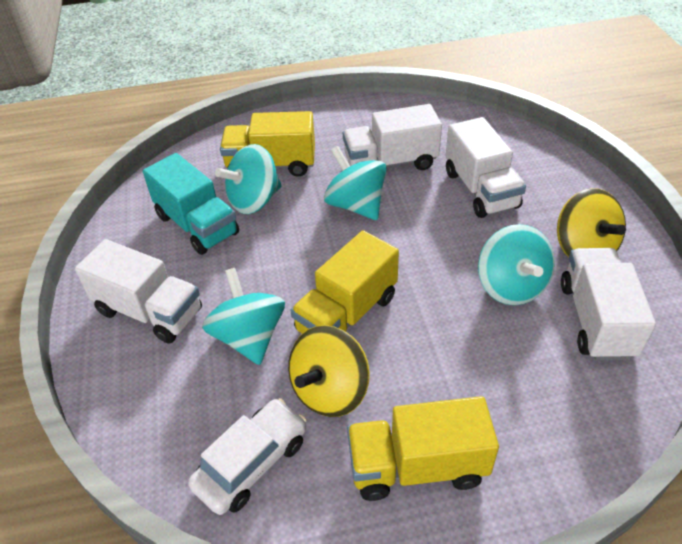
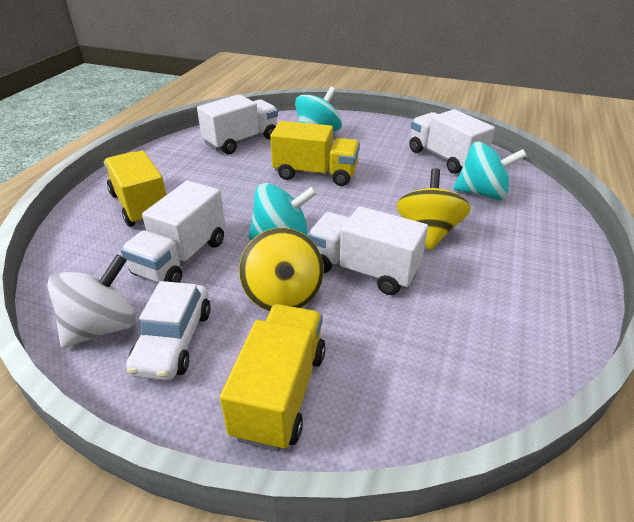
turquoise spinning top: [202,268,285,365] [215,144,282,214] [324,146,387,220] [478,224,555,305] = 4 -> [248,183,317,240] [295,87,342,132] [453,142,527,200] = 3
turquoise truck: [143,153,239,255] = 1 -> none = 0
white spinning top: none = 0 -> [47,254,136,348] = 1

